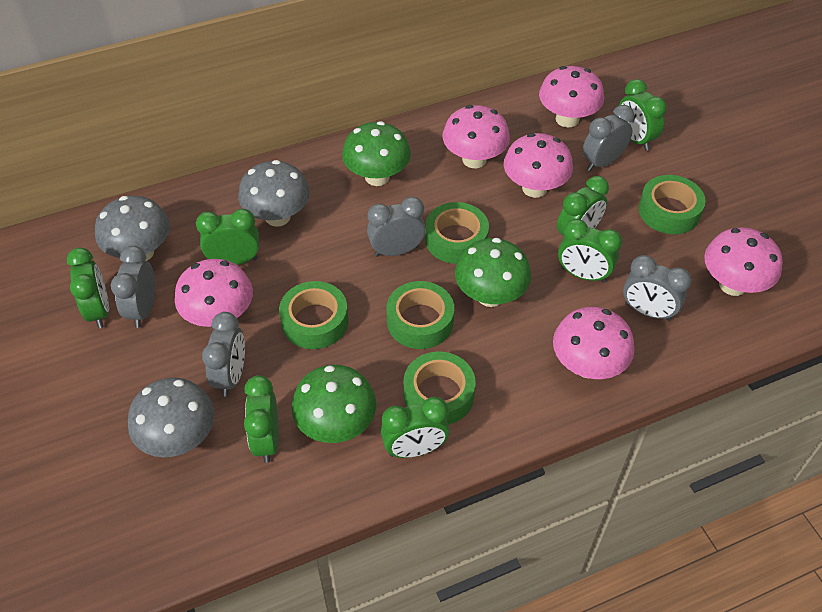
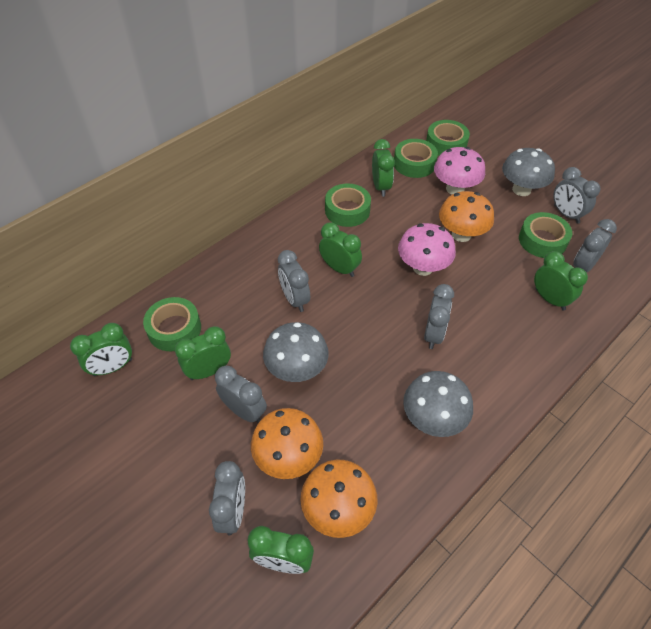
green clock: [67,247,109,328] [196,209,259,265] [244,375,279,463] [381,397,450,458] [557,176,609,236] [558,219,622,283] [619,79,667,151] = 7 -> [70,323,132,376] [175,326,231,380] [247,526,314,574] [319,223,362,277] [372,139,395,197] [534,251,588,311] = 6
green mushroom: [291,365,376,443] [342,121,411,186] [455,238,531,307] = 3 -> none = 0
grey clock: [111,246,155,328] [202,312,245,397] [367,197,426,257] [583,105,634,171] [623,255,692,321] = 5 -> [209,461,245,536] [215,366,267,423] [278,250,310,312] [424,284,454,349] [553,167,600,224] [573,219,617,272] = 6
orange mushroom: none = 0 -> [251,408,323,479] [301,460,377,538] [439,191,494,242] = 3
pink mushroom: [175,259,253,327] [443,105,510,168] [504,133,573,198] [539,66,604,127] [553,307,634,379] [704,227,783,296] = 6 -> [398,223,456,276] [434,147,485,195] = 2

